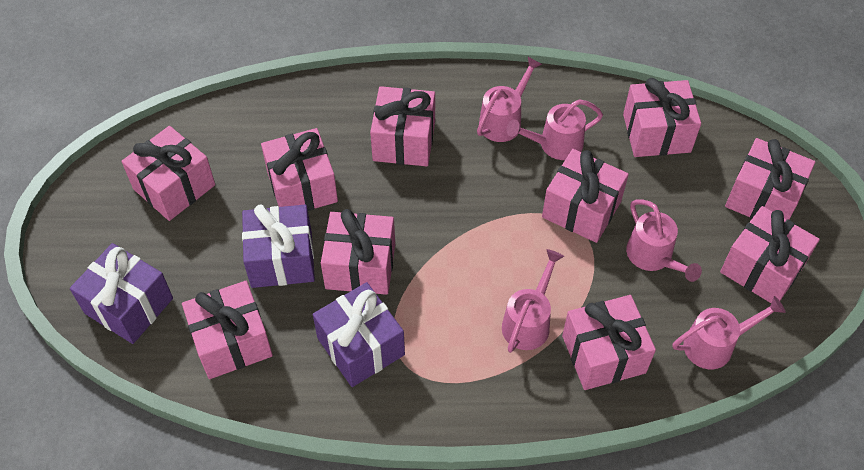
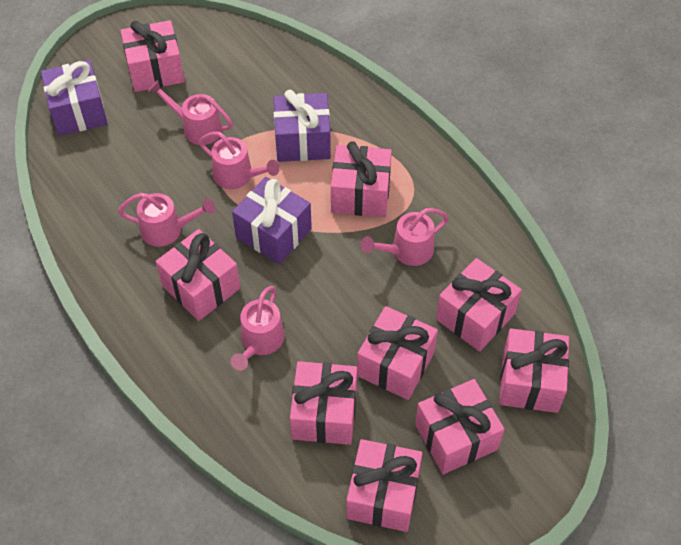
pink gift: [122,126,215,221] [182,281,273,379] [261,128,338,211] [321,209,395,295] [370,86,435,166] [542,149,629,243] [562,295,656,390] [623,78,701,157] [720,206,820,303] [725,138,815,220] = 10 -> [121,20,184,92] [156,229,241,321] [290,361,357,445] [331,141,392,217] [346,439,423,532] [357,306,438,400] [415,379,505,474] [436,258,522,352] [499,328,569,413] = 9

